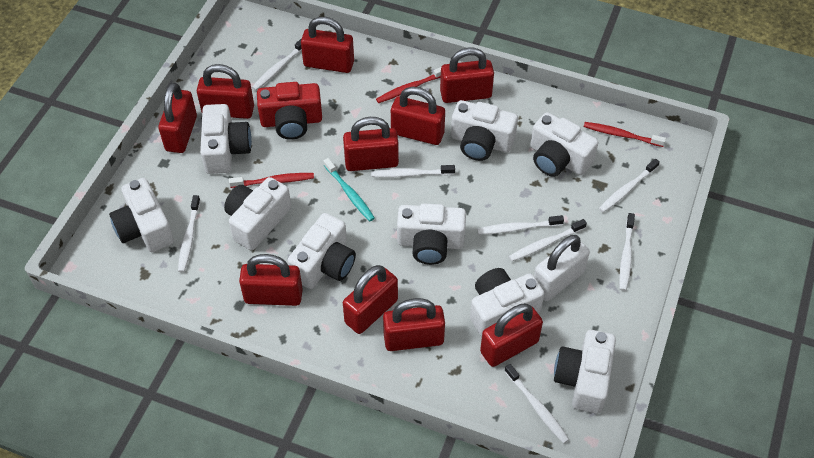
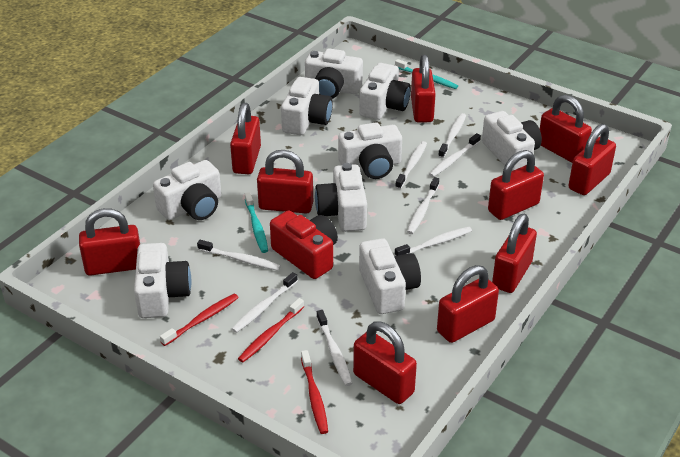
turquoise toothbrush: [324,158,375,221] = 1 -> [245,192,268,253] [395,59,458,89] = 2
white padlock: [534,235,590,301] = 1 -> none = 0

